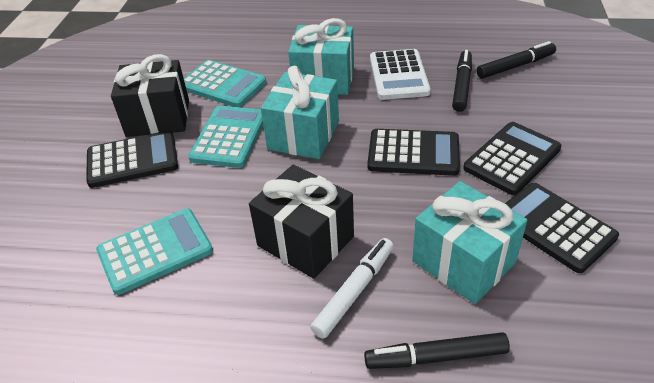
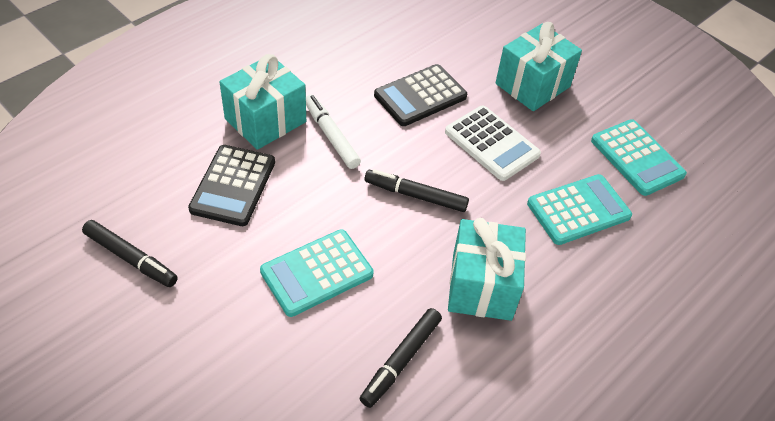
black calculator: [86,131,178,188] [367,129,460,176] [463,122,562,195] [505,183,619,273] = 4 -> [188,145,275,226] [374,64,467,126] = 2
black gift: [111,54,189,137] [249,165,354,279] = 2 -> none = 0

